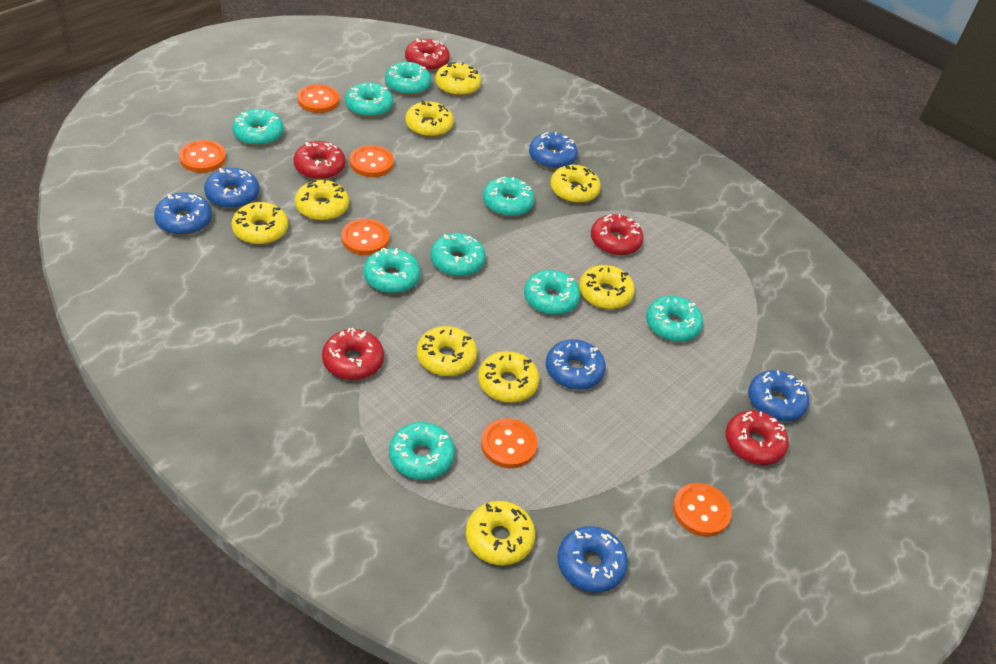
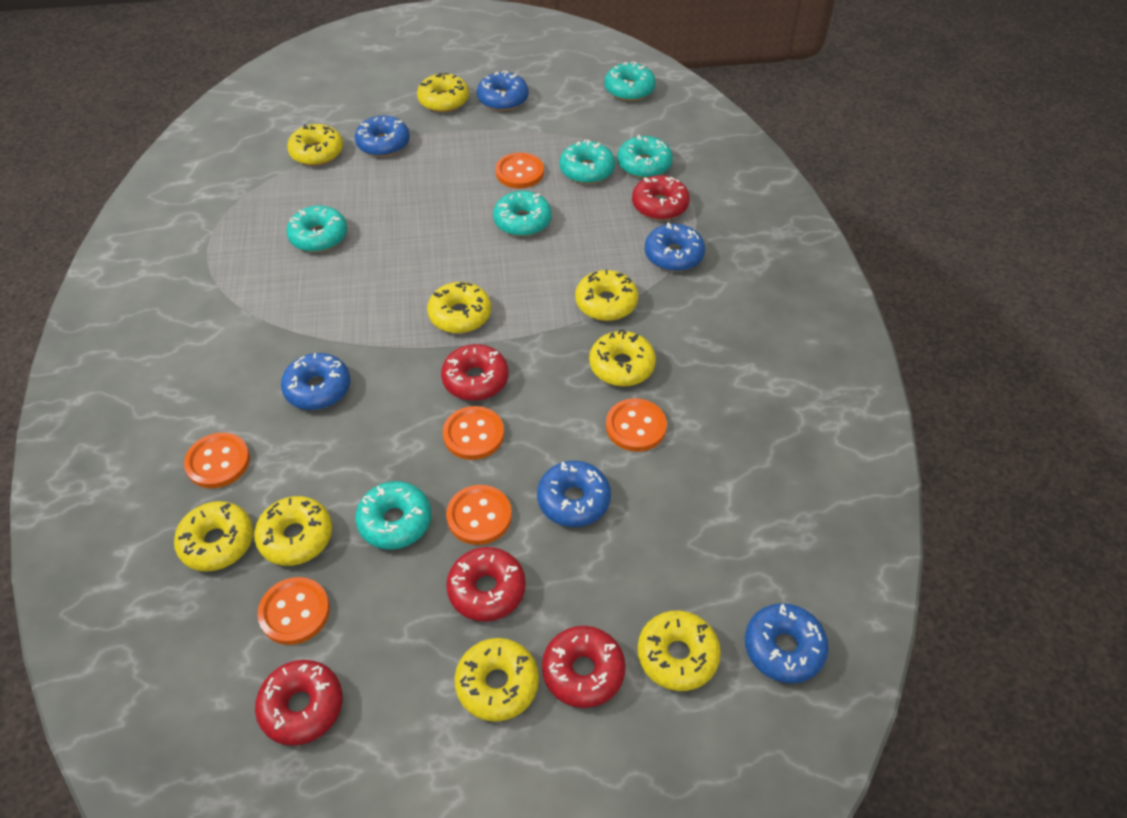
turquoise donut: [232,109,284,146] [345,82,393,118] [364,248,420,293] [385,62,431,95] [389,422,455,480] [430,233,486,276] [483,177,535,217] [524,270,580,315] [646,296,703,342] = 9 -> [287,206,347,252] [355,481,431,550] [493,191,552,237] [560,140,615,184] [604,61,656,101] [617,135,673,178] = 6

